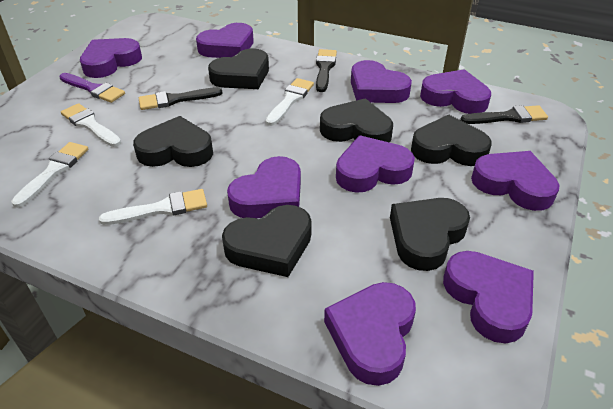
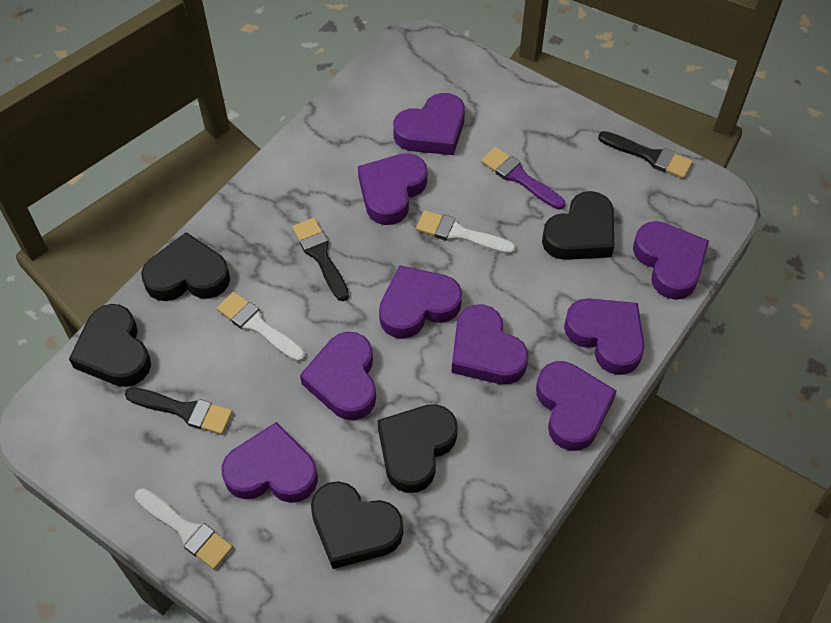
black heart: [133,116,213,167] [208,49,269,89] [222,205,312,277] [320,98,393,143] [390,198,470,271] [411,115,492,166] = 6 -> [69,304,151,387] [141,232,230,301] [311,481,403,569] [377,404,458,493] [542,191,614,260] = 5
white brush: [11,142,88,208] [61,103,121,147] [99,189,207,225] [266,78,314,126] = 4 -> [135,488,233,569] [217,292,305,362] [416,210,516,254] = 3

